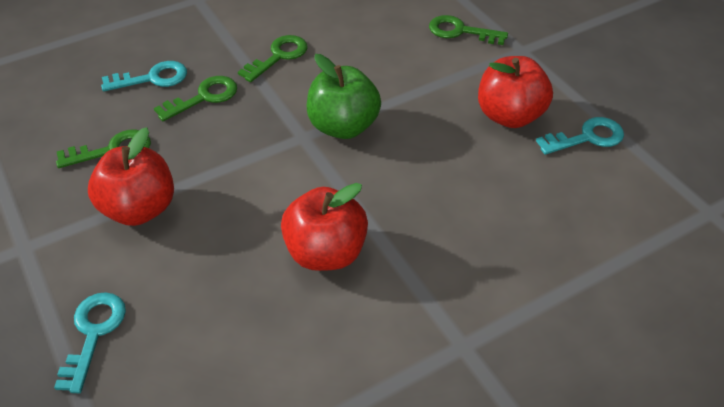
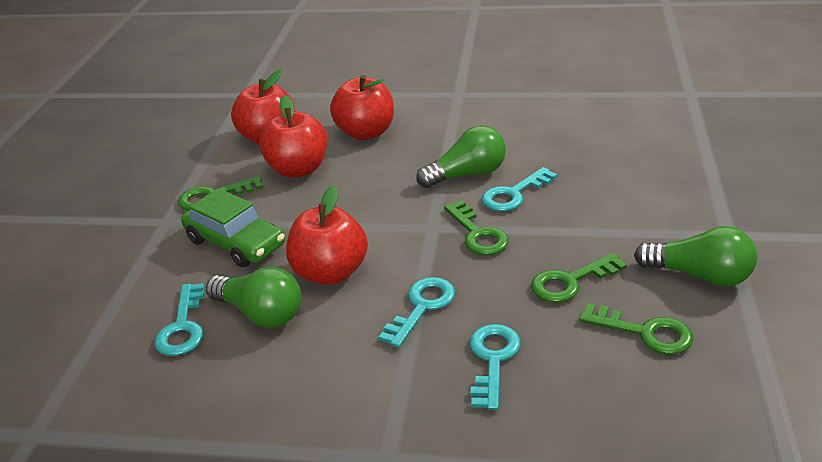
green apple: [307,54,381,139] = 1 -> none = 0
green car: none = 0 -> [181,188,285,268] = 1
green light bulb: none = 0 -> [206,267,301,328] [416,125,506,188] [634,226,757,287] = 3
red apple: [88,127,174,226] [281,183,368,271] [478,56,553,128] = 3 -> [231,69,295,145] [259,95,327,178] [286,185,368,285] [330,75,394,140] = 4
turquoise key: [54,292,126,393] [101,61,187,91] [536,117,624,155] = 3 -> [154,283,205,356] [379,277,455,348] [470,324,520,410] [482,167,557,212] = 4

